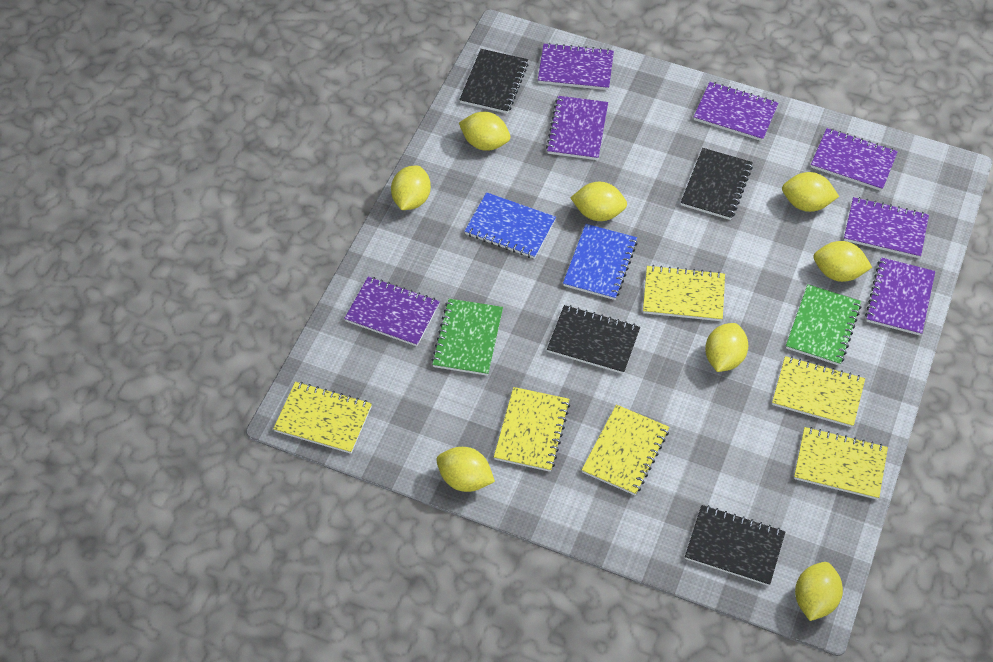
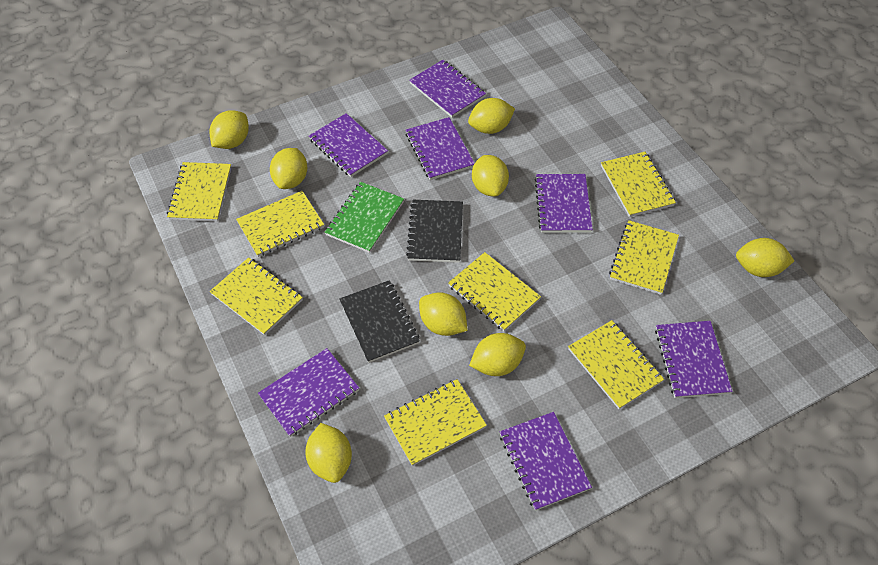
black notebook: [459,49,528,114] [547,305,640,374] [681,148,753,220] [685,505,785,586] = 4 -> [339,280,420,363] [406,200,463,263] = 2
blue notebook: [465,192,556,259] [563,224,638,300] = 2 -> none = 0
green notebook: [432,299,503,376] [786,284,861,366] = 2 -> [325,182,404,253] = 1
yellow notebook: [273,382,372,454] [494,387,570,472] [582,405,669,495] [643,265,725,321] [772,356,865,427] [794,427,888,500] = 6 -> [167,162,231,222] [210,257,303,335] [236,191,324,257] [384,379,487,466] [448,252,541,331] [568,320,664,409] [601,152,676,217] [609,220,679,295] = 8

